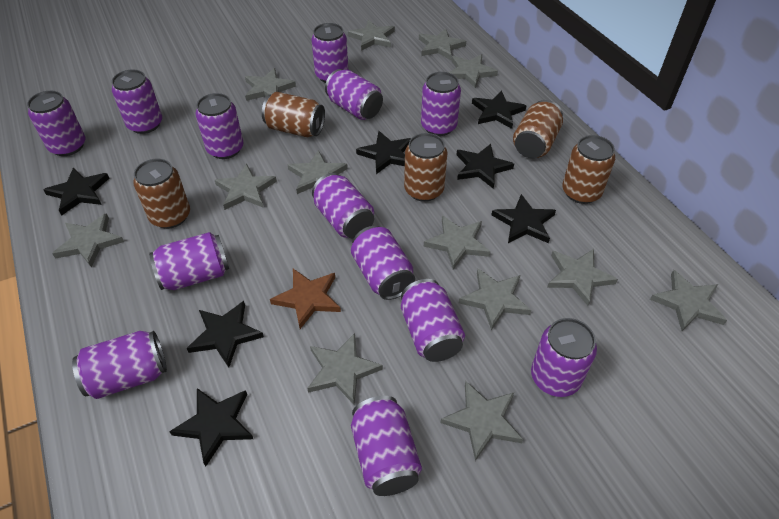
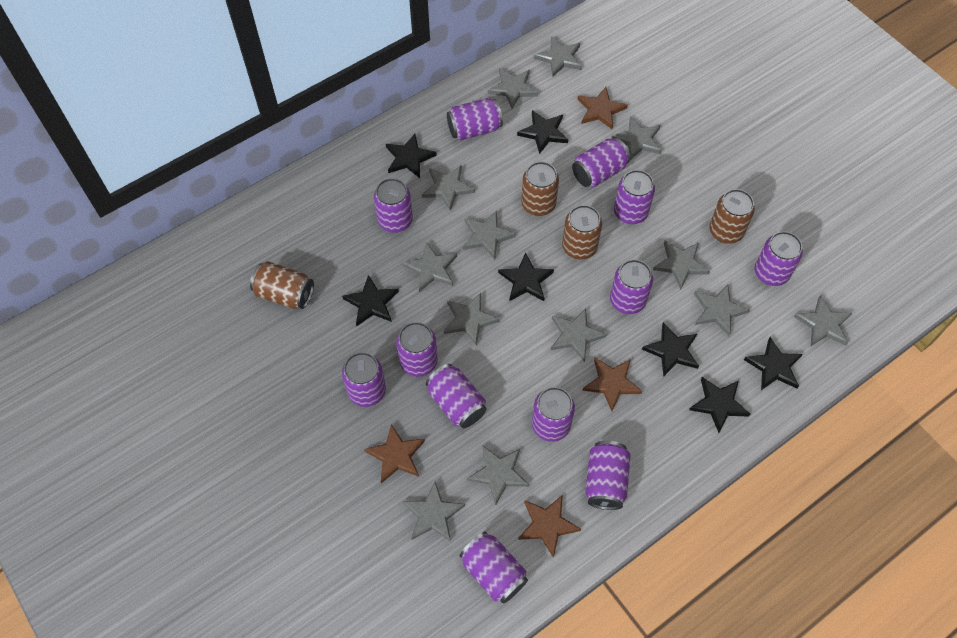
brown can: [133,159,190,229] [262,92,325,137] [404,133,448,202] [513,100,563,158] [562,135,615,204] = 5 -> [250,261,314,309] [521,162,559,216] [562,205,602,260] [709,189,755,244] = 4
brown star: [270,269,341,329] = 1 -> [364,424,425,483] [518,495,581,558] [577,87,628,130] [582,357,643,411] = 4
purple can: [27,91,85,156] [72,331,167,399] [112,69,162,134] [149,232,229,290] [195,93,244,159] [312,23,348,83] [312,173,374,239] [325,69,383,120] [351,226,415,300] [351,396,422,496] [401,279,465,362] [421,72,461,136] [531,318,597,397] = 13 -> [342,352,386,407] [374,178,413,233] [396,322,438,377] [426,364,487,428] [447,98,503,140] [459,531,528,604] [532,387,575,442] [572,137,630,187] [585,441,631,510] [610,259,653,314] [614,170,655,224] [754,231,803,286] = 12

